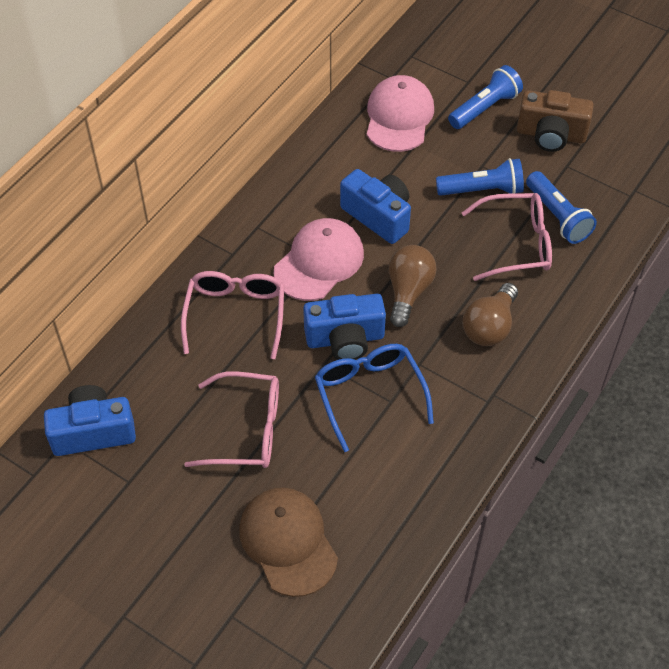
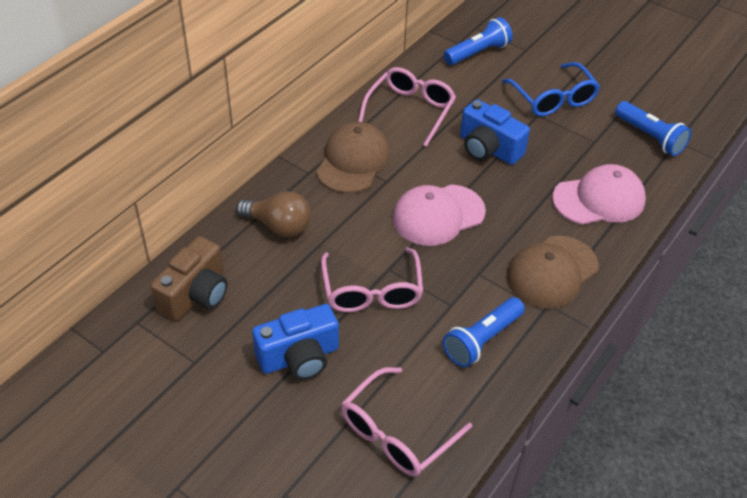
blue camera: [44,385,136,456] [303,294,386,360] [340,169,411,244] = 3 -> [252,304,339,380] [460,99,530,165] = 2
brown cap: [239,487,338,597] = 1 -> [316,122,390,193] [507,236,599,309] = 2
brown light bulb: [389,245,437,327] [462,283,518,346] = 2 -> [236,191,311,237] = 1

